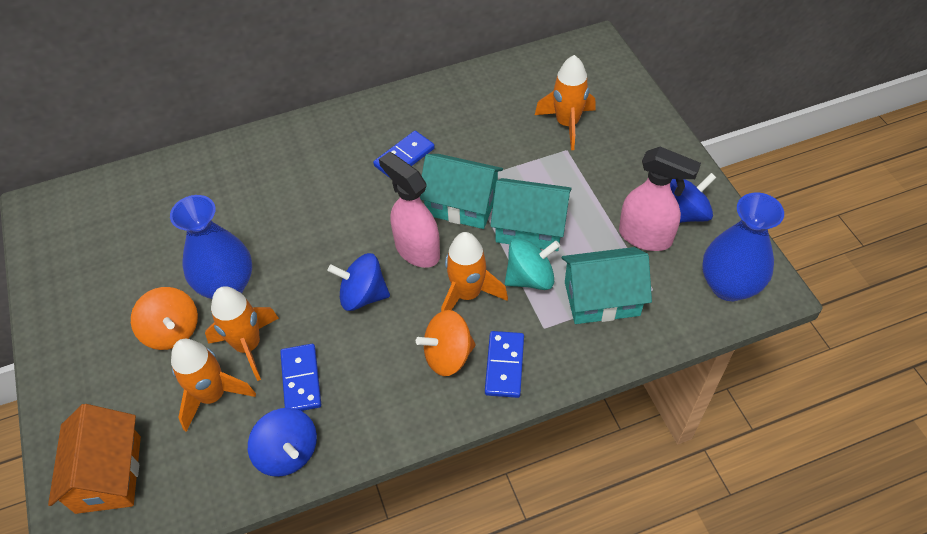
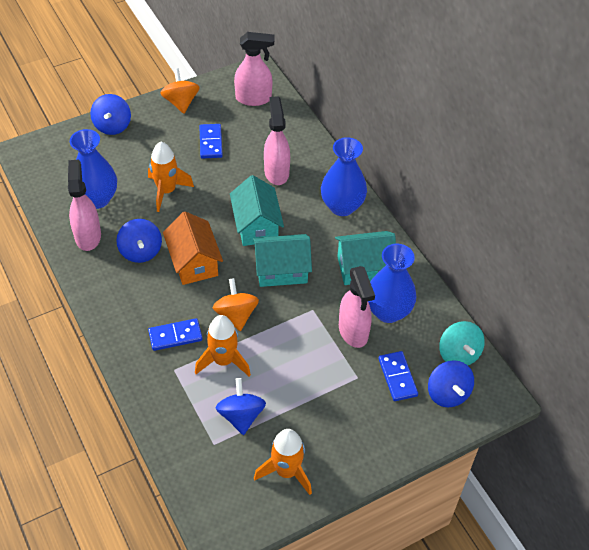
blue spinning top: [248,408,317,477] [328,253,390,311] [670,173,716,223] = 3 -> [90,94,131,135] [116,219,162,263] [216,378,266,435] [428,360,474,407] = 4
blue vase: [170,195,252,299] [702,193,784,301] = 2 -> [70,129,117,209] [321,137,367,216] [368,244,416,323] = 3
orange rocket: [171,339,256,432] [205,286,279,381] [441,232,508,312] [535,55,595,150] = 4 -> [148,142,194,212] [195,315,251,376] [254,429,312,495] = 3
pink spray bottle: [379,152,440,268] [619,147,701,251] = 2 -> [68,160,101,251] [234,32,274,106] [264,96,290,185] [339,266,375,348] = 4

